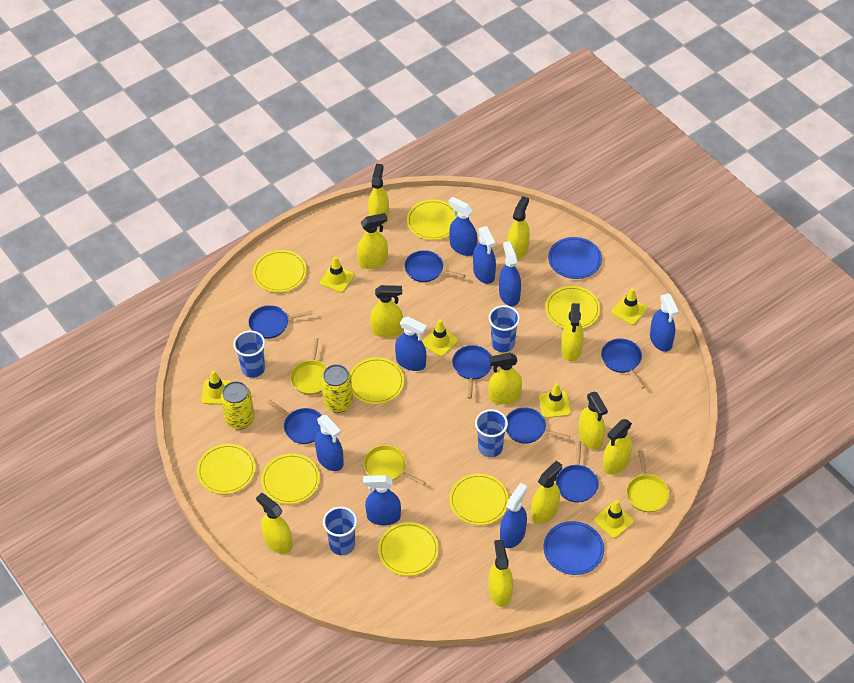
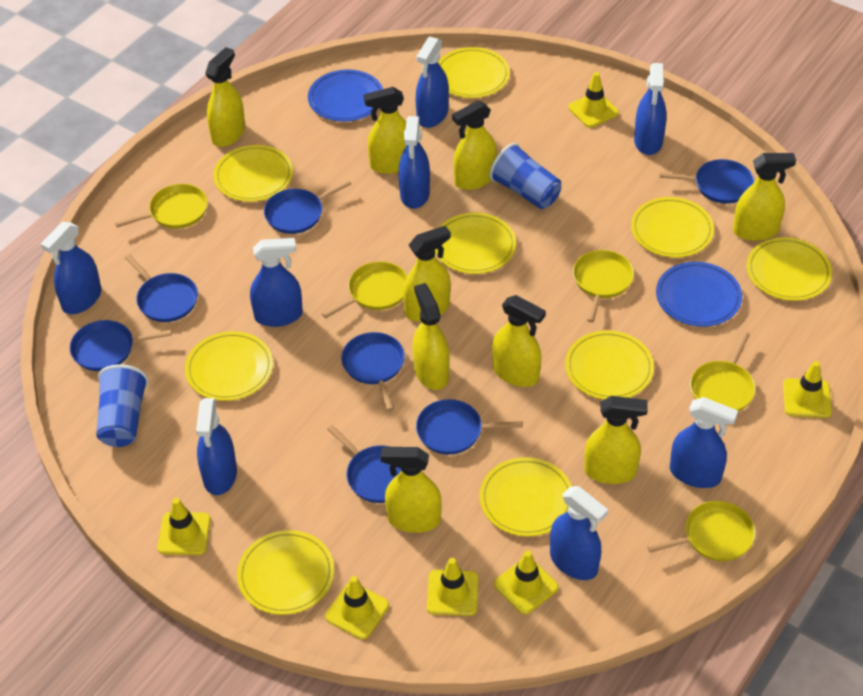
blue cup: [233,330,265,378] [323,506,357,555] [475,409,508,457] [489,305,520,352] = 4 -> [96,364,148,447] [489,143,562,209] = 2
yellow can: [221,381,255,430] [321,364,353,413] = 2 -> none = 0
yellow pan: [290,338,327,395] [364,445,426,486] [626,450,670,512] = 3 -> [115,184,208,229] [322,261,407,318] [573,250,634,322] [647,501,755,561] [690,331,756,412] = 5
yellow plate: [197,444,255,494] [253,250,307,292] [261,453,320,504] [350,357,404,404] [378,522,439,576] [407,199,458,240] [449,474,509,525] [545,286,600,329] = 8 -> [185,331,273,401] [213,145,293,202] [237,530,334,615] [435,213,516,274] [438,47,510,98] [480,457,572,536] [565,330,654,400] [631,197,714,257] [747,237,832,301] = 9
yellow spray bottle: [256,493,292,554] [357,213,388,269] [368,164,389,228] [370,285,403,338] [489,353,522,405] [489,540,513,607] [507,196,530,260] [531,461,562,524] [561,303,583,361] [578,392,608,450] [603,419,632,475] = 11 -> [205,47,245,147] [363,87,406,174] [381,447,442,533] [403,226,451,322] [413,283,450,390] [452,101,497,190] [492,295,546,387] [584,396,648,484] [733,153,796,241] = 9

